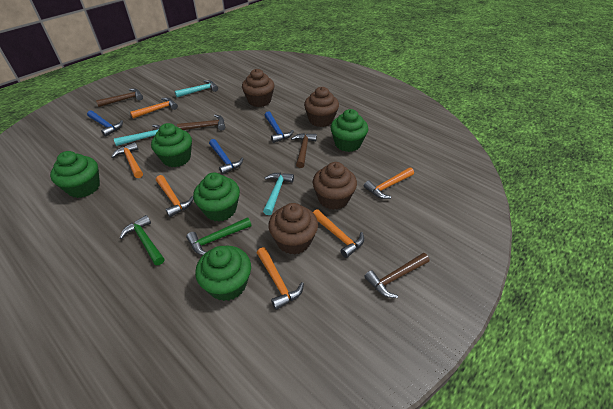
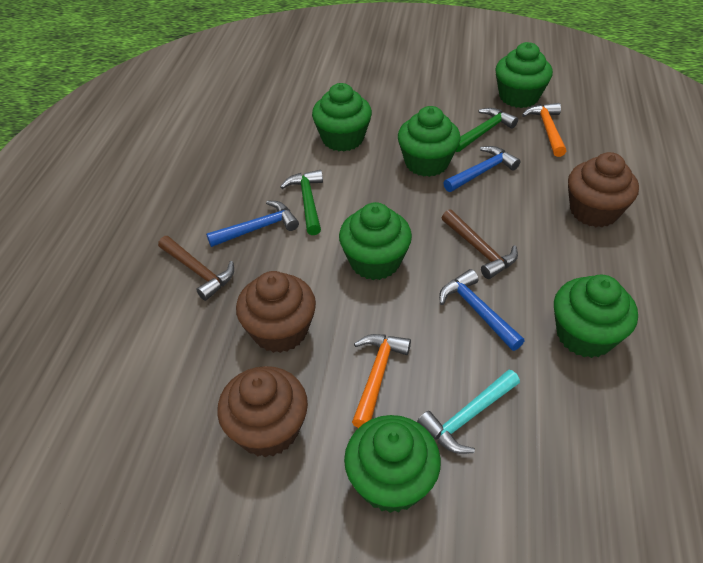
brown cupcake: [242,69,274,107] [268,203,318,255] [304,87,339,127] [313,162,357,210] = 4 -> [217,366,308,457] [236,271,316,353] [568,152,639,227] = 3
brown hammer: [96,88,143,107] [177,115,225,130] [291,133,317,168] [364,253,429,298] = 4 -> [158,236,234,301] [442,209,518,279] = 2
green cupcake: [50,151,100,198] [151,123,192,167] [193,172,240,221] [195,245,251,301] [331,109,368,152] = 5 -> [312,83,372,151] [339,202,412,280] [344,415,441,513] [398,106,461,177] [495,42,553,108] [554,275,638,358] = 6
orange hammer: [111,142,143,178] [130,98,178,119] [156,175,193,217] [257,247,304,310] [313,209,364,258] [364,167,414,199] = 6 -> [352,334,411,428] [522,103,566,157] = 2
turquoise hammer: [114,125,160,146] [175,80,218,97] [263,173,294,215] = 3 -> [417,370,520,454] = 1

